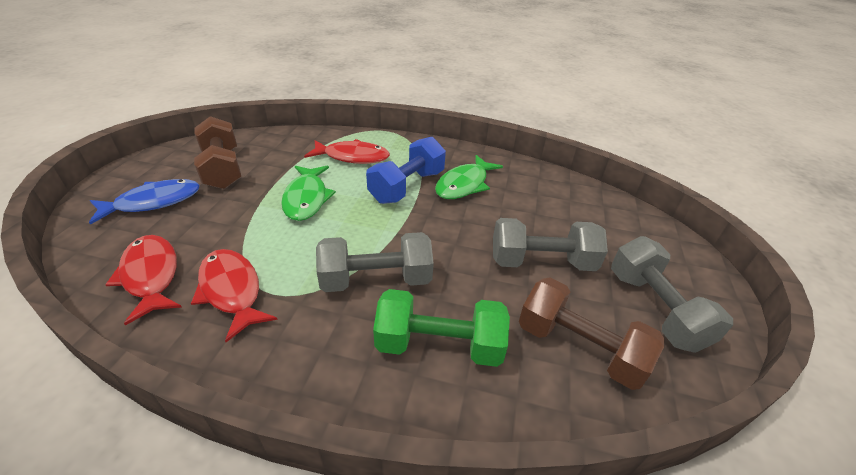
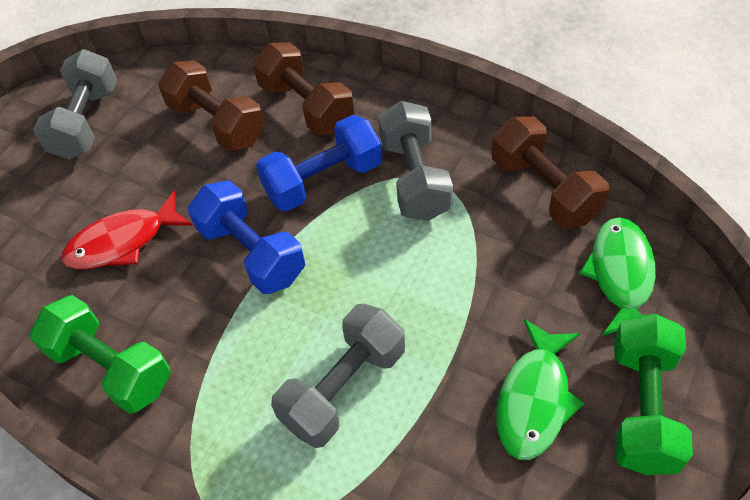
blue dumbbell: [366,137,446,204] = 1 -> [188,180,305,294] [256,115,382,211] = 2
blue fish: [89,179,200,225] = 1 -> none = 0
brown dumbbell: [194,116,241,189] [519,277,664,390] = 2 -> [158,60,265,151] [253,42,354,135] [492,116,609,228] = 3
green dumbbell: [373,289,510,367] = 1 -> [30,295,171,414] [614,314,693,475] = 2
red fish: [105,235,181,326] [191,249,278,342] [304,139,390,164] = 3 -> [62,191,193,269] = 1

